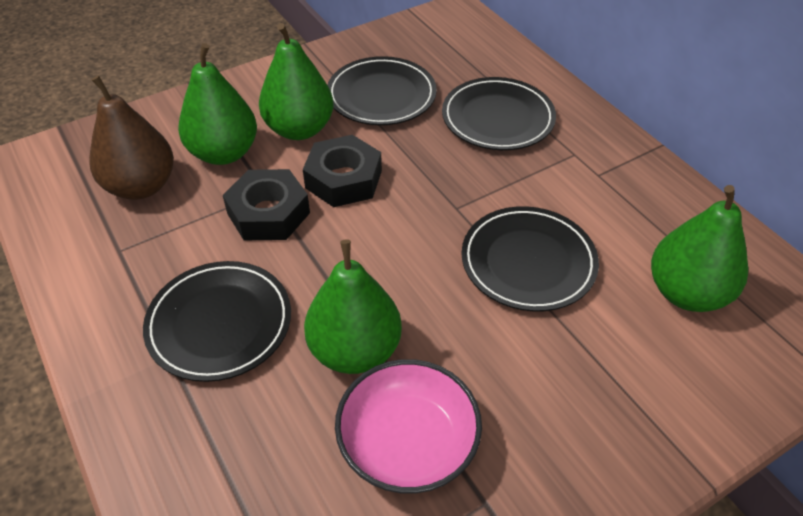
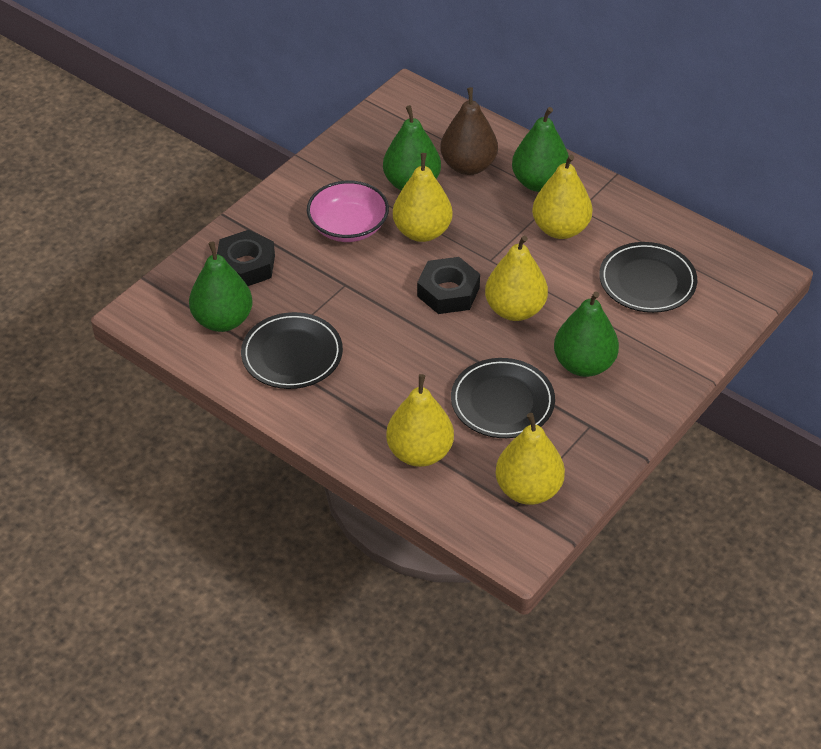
black plate: [143,261,291,382] [328,56,437,125] [442,77,556,150] [462,206,599,312] = 4 -> [241,312,343,389] [451,358,555,438] [599,242,697,313] = 3
yellow pear: none = 0 -> [386,374,454,467] [393,153,453,242] [485,235,548,321] [496,413,565,505] [532,155,593,239] = 5

